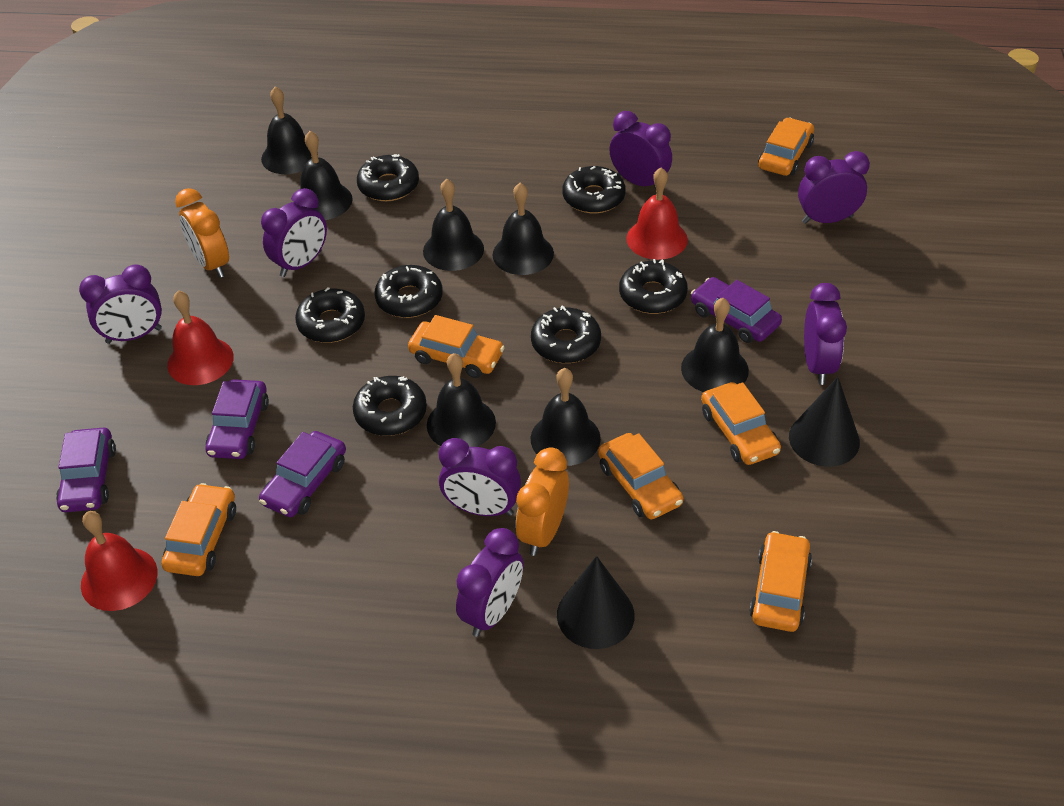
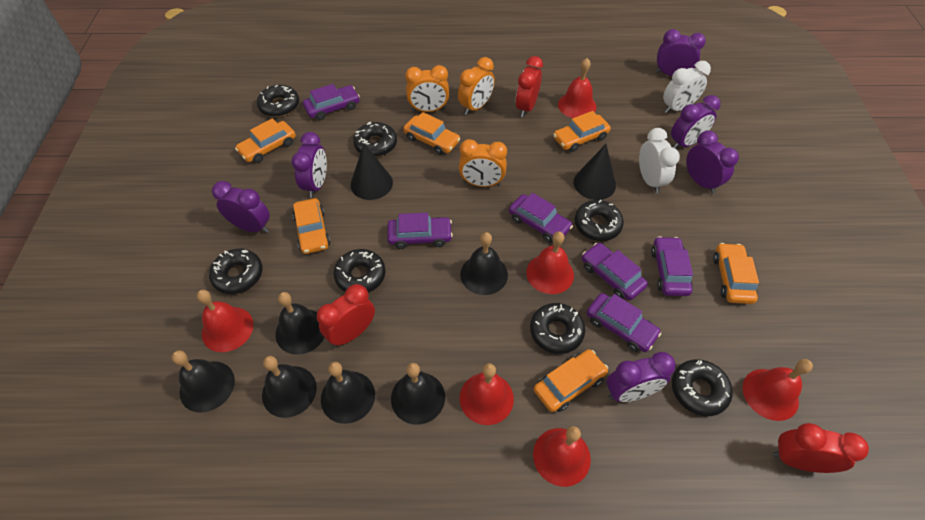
black bell: [261,86,312,174] [300,131,353,220] [423,179,484,271] [427,353,496,447] [493,183,554,275] [531,368,601,466] [681,298,749,392] = 7 -> [172,350,235,413] [262,356,317,418] [275,292,325,355] [321,362,375,424] [391,363,445,425] [460,232,508,295] = 6
orange clock: [175,188,229,278] [516,448,569,556] = 2 -> [405,65,449,112] [458,57,495,115] [459,139,507,187] = 3
purple car: [56,428,116,512] [205,379,269,459] [259,431,346,517] [691,277,782,343] = 4 -> [303,84,360,120] [387,213,453,249] [509,193,573,243] [582,243,648,301] [587,293,661,352] [651,236,693,296] = 6
purple clock: [79,264,162,344] [261,188,327,277] [439,438,521,516] [456,528,524,637] [609,111,672,188] [798,151,870,224] [804,283,847,385] = 7 -> [212,181,270,233] [291,132,327,198] [607,352,676,402] [656,29,706,76] [671,95,721,149] [686,130,739,194] = 6
red bell: [81,511,158,611] [167,290,234,385] [626,167,688,260] = 3 -> [197,290,254,352] [459,363,514,425] [526,231,574,294] [533,426,591,487] [558,58,596,118] [742,359,813,421] = 6
red clock: none = 0 -> [317,284,375,347] [515,56,543,117] [773,423,869,473] = 3
white clock: none = 0 -> [639,128,680,193] [663,61,711,113] = 2

